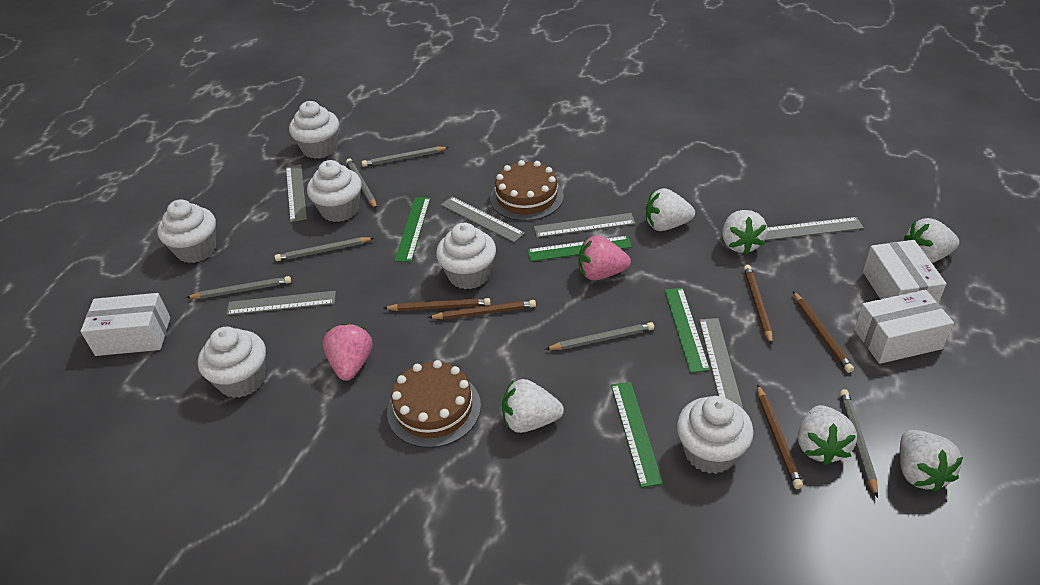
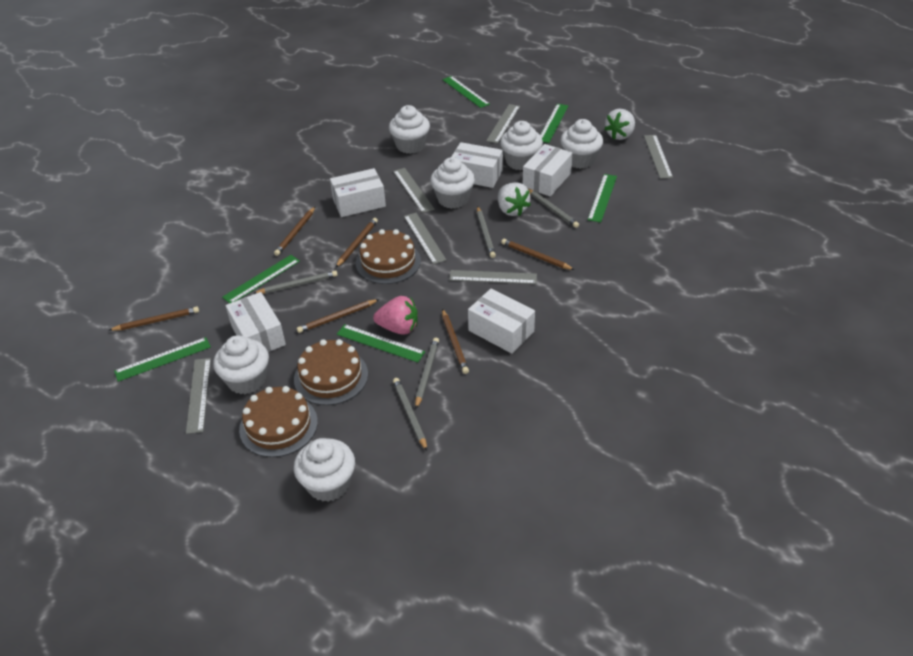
brown cake: [387,360,481,448] [490,160,564,221] = 2 -> [239,386,318,457] [294,339,368,405] [356,229,421,284] = 3
brown pencil: [384,298,491,311] [428,300,536,319] [744,265,773,345] [757,384,803,489] [793,291,854,373] = 5 -> [109,307,199,331] [274,207,315,256] [297,299,379,333] [335,218,378,268] [442,309,469,374] [501,239,575,270] = 6
green ruler: [394,197,431,262] [527,236,632,261] [611,382,663,488] [664,288,710,373] = 4 -> [114,337,211,382] [222,255,300,303] [337,324,425,363] [442,76,490,108] [540,104,568,143] [588,174,617,223] = 6
grey pencil: [186,276,291,299] [275,237,374,261] [346,158,377,209] [362,147,449,167] [546,322,654,350] [840,389,878,498] = 6 -> [253,270,338,294] [393,378,427,451] [415,338,439,409] [477,206,496,258] [528,188,579,228] = 5
pink strawberry: [323,323,373,381] [578,235,631,280] = 2 -> [373,296,418,335] = 1
white box: [81,293,170,356] [854,289,954,364] [863,240,947,303] = 3 -> [226,292,286,352] [330,168,386,217] [451,142,503,188] [468,289,535,354] [523,144,573,196] = 5
white strawberry: [502,379,564,433] [646,188,695,231] [722,210,768,254] [798,405,857,465] [900,430,963,492] [904,218,959,263] = 6 -> [498,182,531,216] [604,109,635,140] = 2

